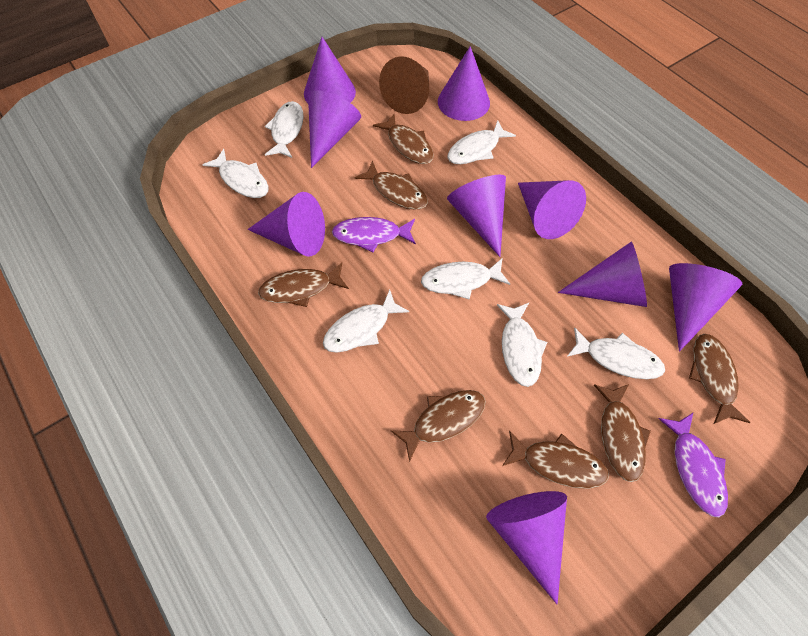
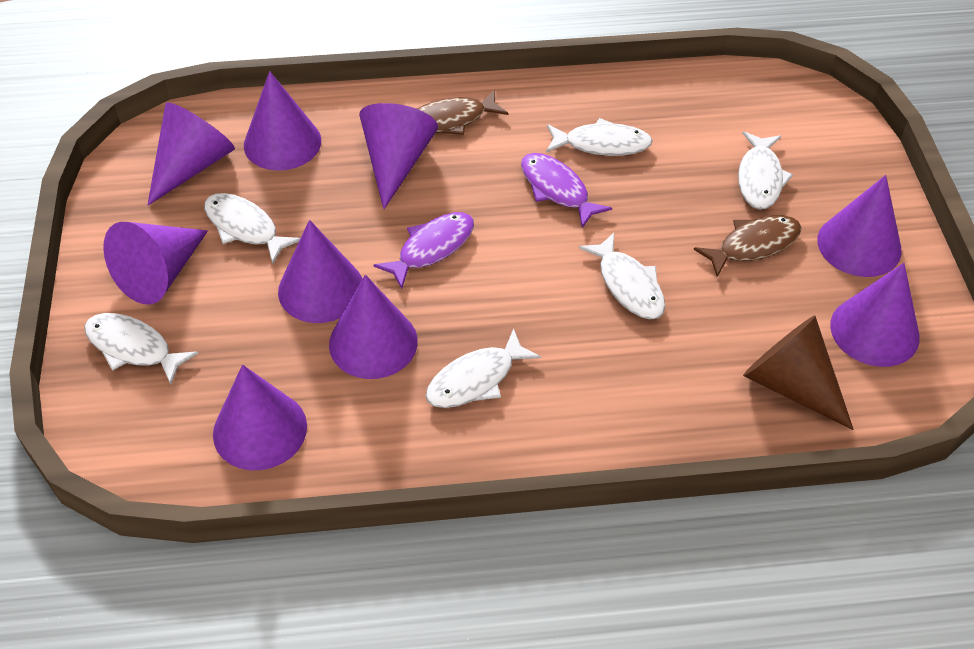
brown fish: [258,262,349,307] [354,161,428,210] [373,114,434,164] [390,390,486,462] [502,431,609,489] [594,384,651,482] [689,334,750,424] = 7 -> [417,90,509,135] [694,215,802,277] = 2
white fish: [202,149,269,198] [265,101,304,158] [323,290,409,353] [421,259,510,300] [447,120,516,164] [497,303,547,387] [567,327,665,379] = 7 -> [84,313,198,385] [204,193,300,264] [426,328,541,408] [546,118,653,156] [579,233,665,319] [738,131,793,209] = 6

